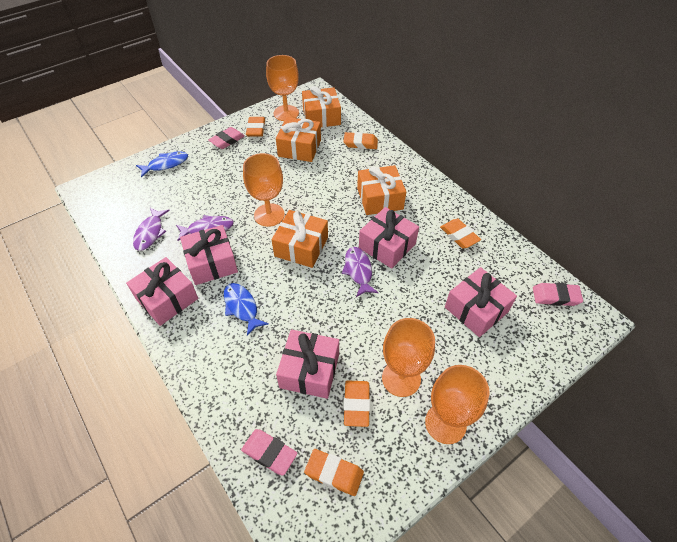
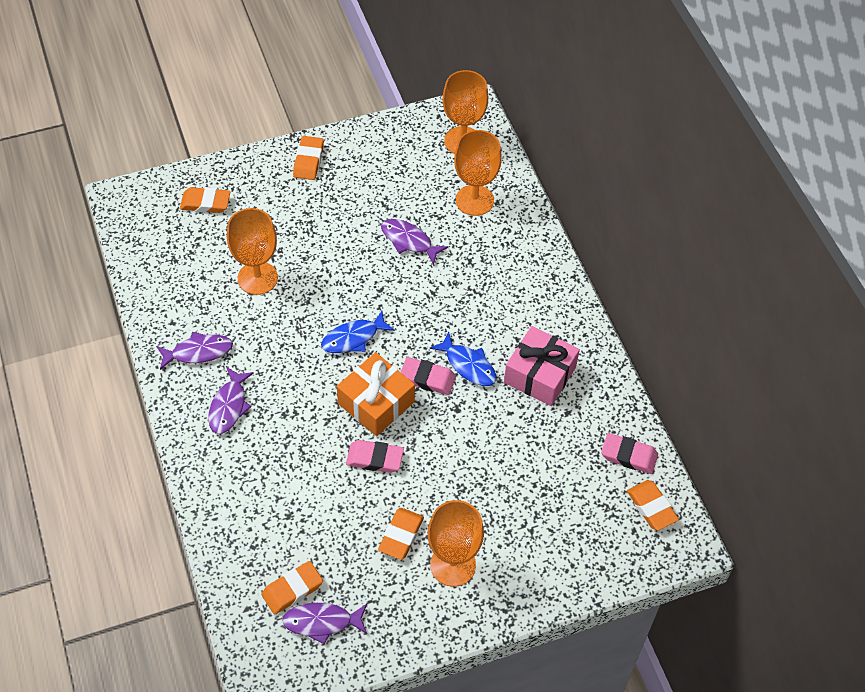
orange gift: [271,210,328,268] [276,117,321,162] [302,86,341,127] [357,165,406,215] = 4 -> [337,352,415,436] = 1
pink gift: [126,257,198,326] [180,225,238,285] [276,330,339,399] [359,207,419,269] [445,267,517,337] = 5 -> [504,326,580,406] = 1
purple fish: [133,208,170,251] [176,215,234,241] [342,247,379,297] = 3 -> [156,332,233,370] [208,367,254,434] [282,603,367,645] [381,219,448,265] = 4

